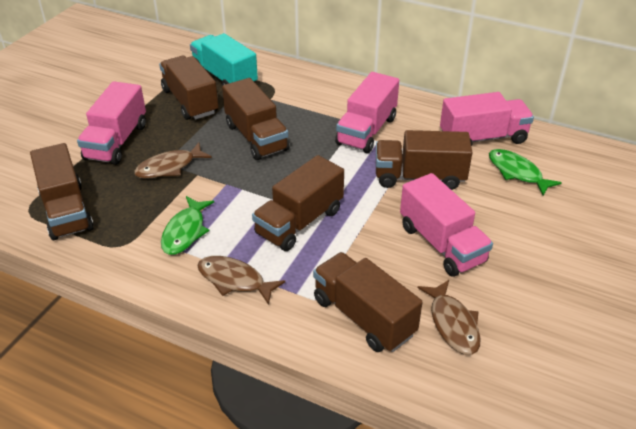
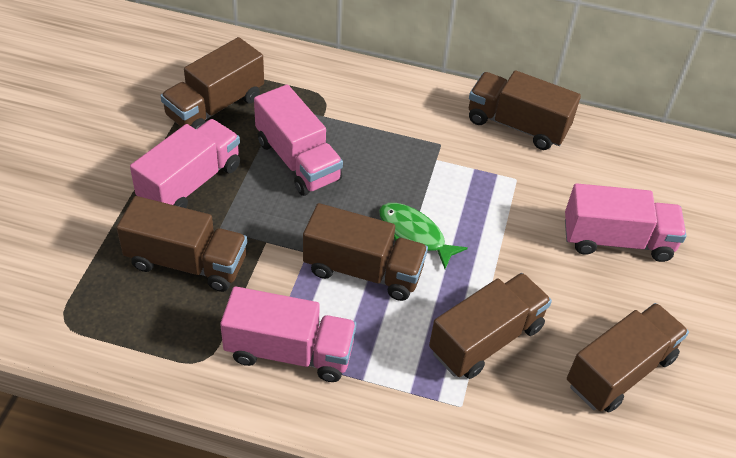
brown fish: [134,143,212,179] [197,256,285,305] [417,280,481,355] = 3 -> none = 0
green fish: [161,196,214,255] [489,149,562,196] = 2 -> [379,203,468,269] = 1
turquoise truck: [190,33,258,86] = 1 -> none = 0

